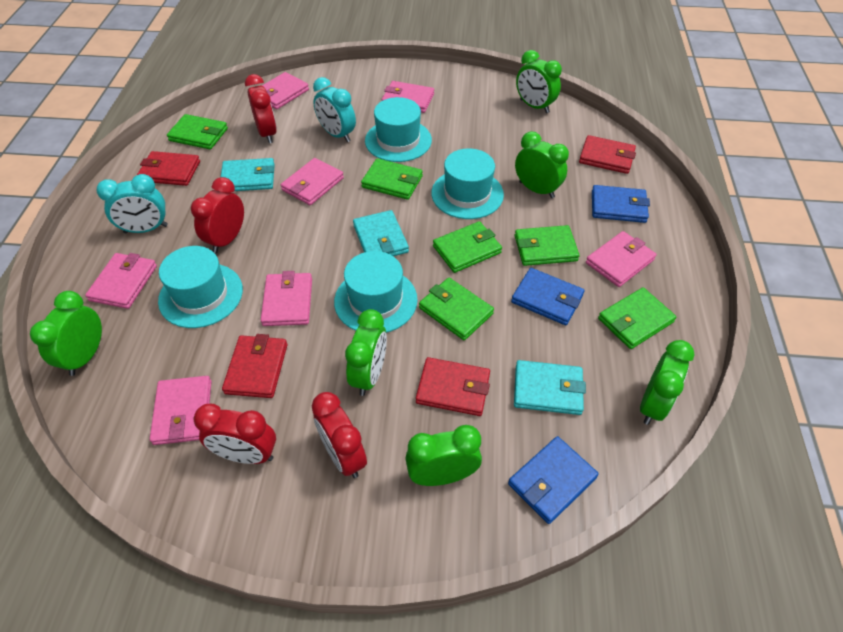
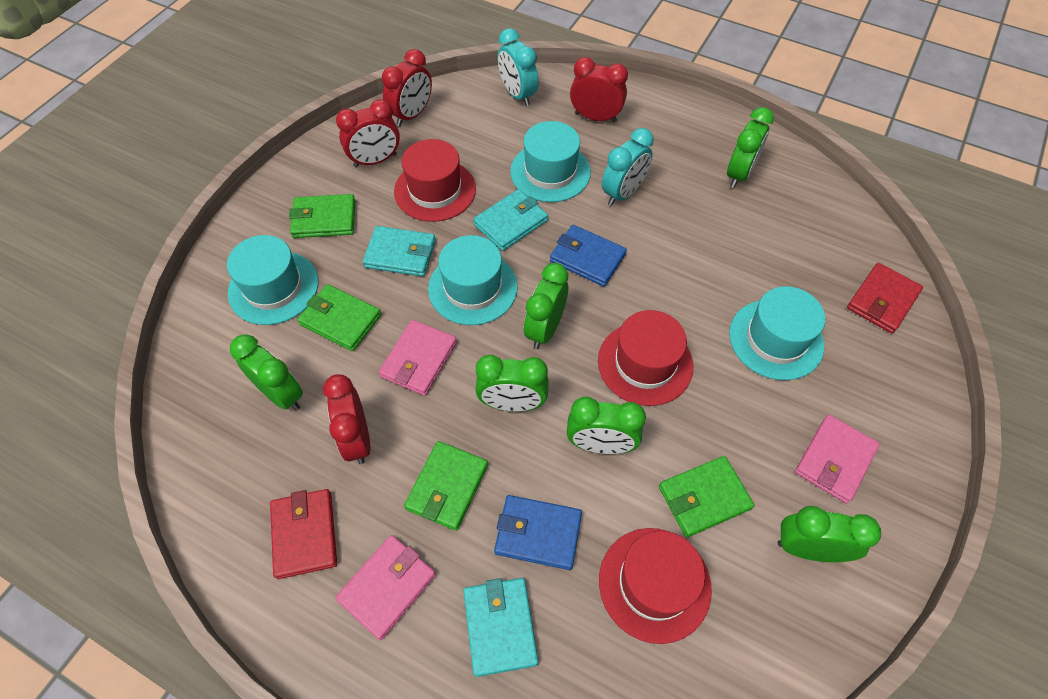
blue wallet: [508,436,599,524] [511,268,584,325] [592,185,650,223] = 3 -> [494,495,582,570] [550,225,627,287] = 2
green wallet: [167,114,228,149] [361,158,423,200] [419,278,494,340] [433,221,502,273] [515,225,580,266] [598,287,677,349] = 6 -> [289,194,356,238] [297,284,381,351] [404,441,488,531] [659,456,754,537] = 4
pink wallet: [85,253,157,309] [150,376,212,445] [261,271,312,326] [262,72,309,109] [281,158,344,205] [382,81,434,113] [586,231,657,287] = 7 -> [335,535,436,640] [379,320,457,396] [795,414,880,504] = 3
red hat: none = 0 -> [394,139,476,222] [598,310,693,406] [599,528,712,644] = 3
red wallet: [137,151,200,186] [222,334,287,398] [416,357,490,416] [579,135,636,174] = 4 -> [270,489,337,579] [847,263,923,334] = 2

